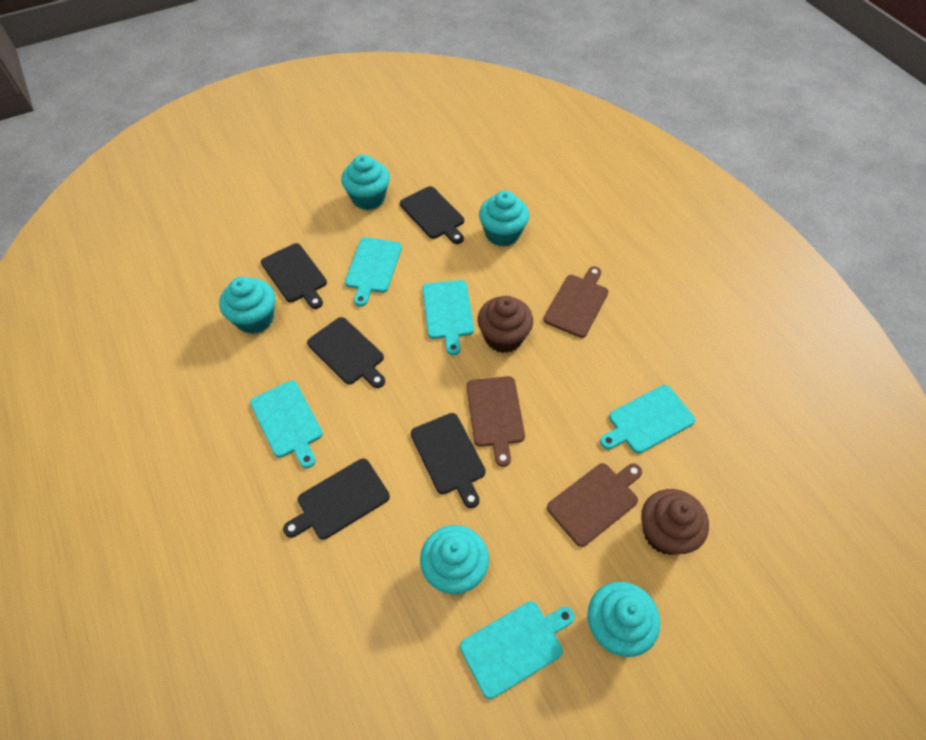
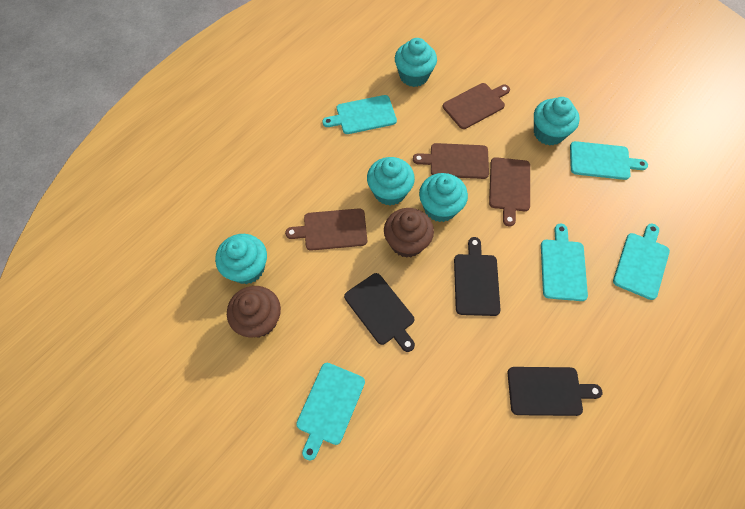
black cutting board: [261,243,327,309] [283,459,390,540] [307,317,385,388] [400,186,464,244] [411,413,486,508] = 5 -> [344,273,415,352] [454,237,500,316] [508,367,602,416] = 3
brown cutting board: [466,376,525,467] [543,266,609,338] [547,463,642,547] = 3 -> [285,208,367,251] [413,143,489,179] [443,83,510,129] [489,157,530,227] = 4

